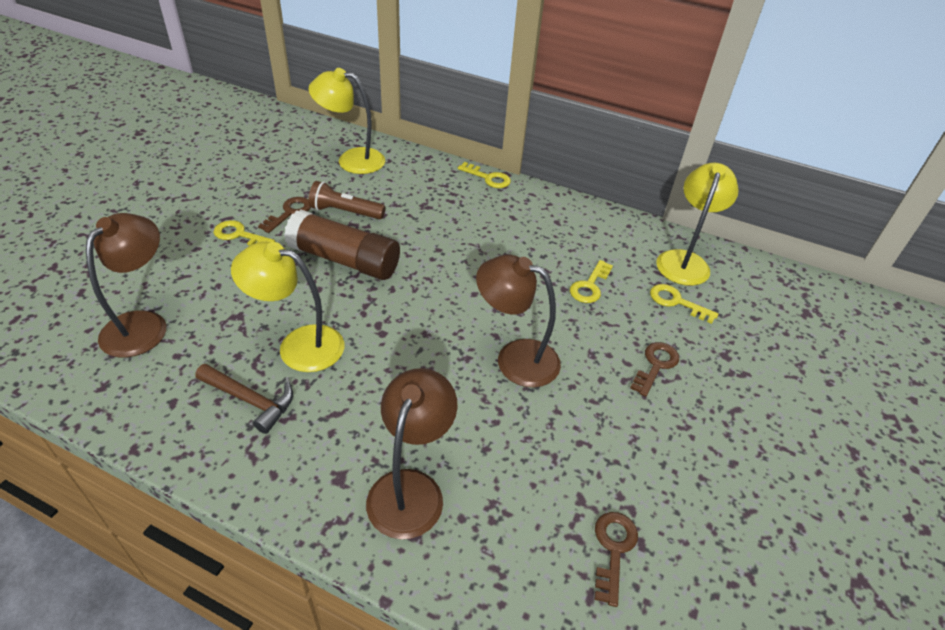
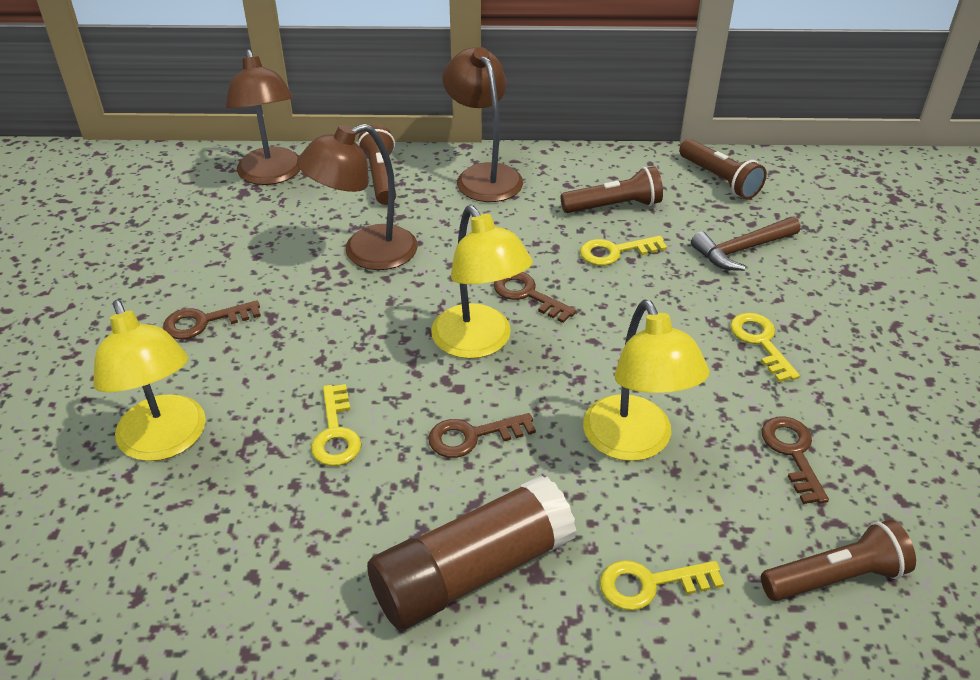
brown flashlight: [308,181,385,219] = 1 -> [358,125,396,205] [561,166,663,213] [679,139,767,199] [761,520,916,601] = 4
brown key: [258,197,311,233] [595,512,638,607] [630,342,679,397] = 3 -> [163,300,261,339] [428,413,536,458] [494,272,577,323] [762,417,829,504] = 4

